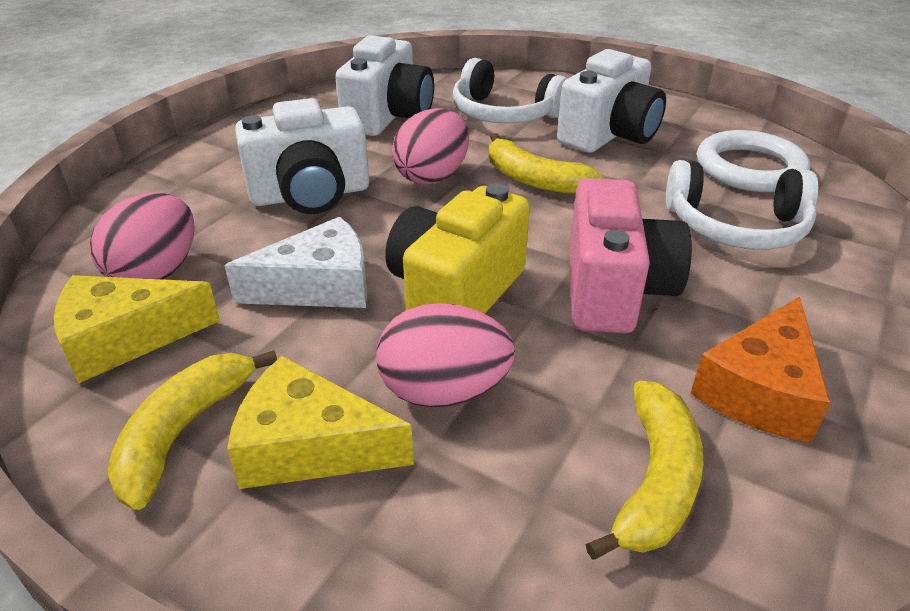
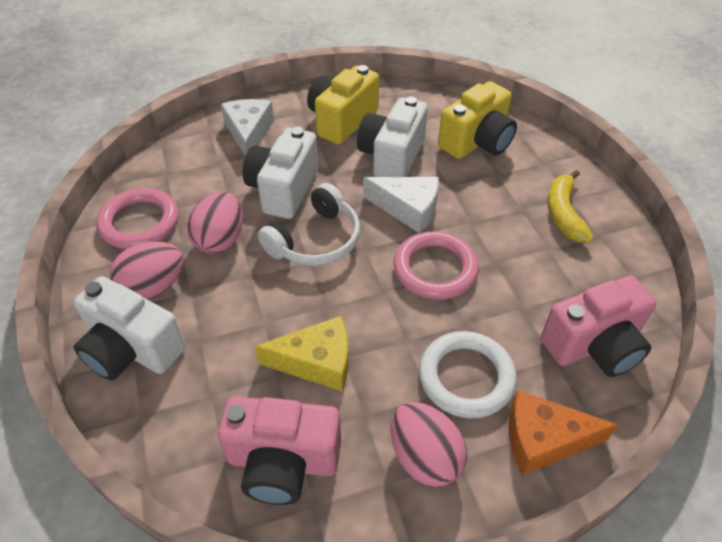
pink camera: [570,178,692,333] = 1 -> [218,396,341,505] [541,275,656,377] = 2
pink ring: none = 0 -> [96,188,178,249] [393,231,479,300] = 2
white cheese: [224,217,367,308] = 1 -> [221,99,274,156] [363,177,439,233] = 2
white headphones: [453,58,567,124] [666,160,818,250] = 2 -> [258,183,360,266] = 1
yellow banana: [107,350,277,510] [489,133,603,194] [586,380,704,560] = 3 -> [548,170,593,243] = 1
yellow camera: [385,183,530,314] = 1 -> [307,65,379,145] [438,81,517,159] = 2
yellow cheese: [54,275,220,383] [227,356,414,489] = 2 -> [254,316,349,392] = 1

